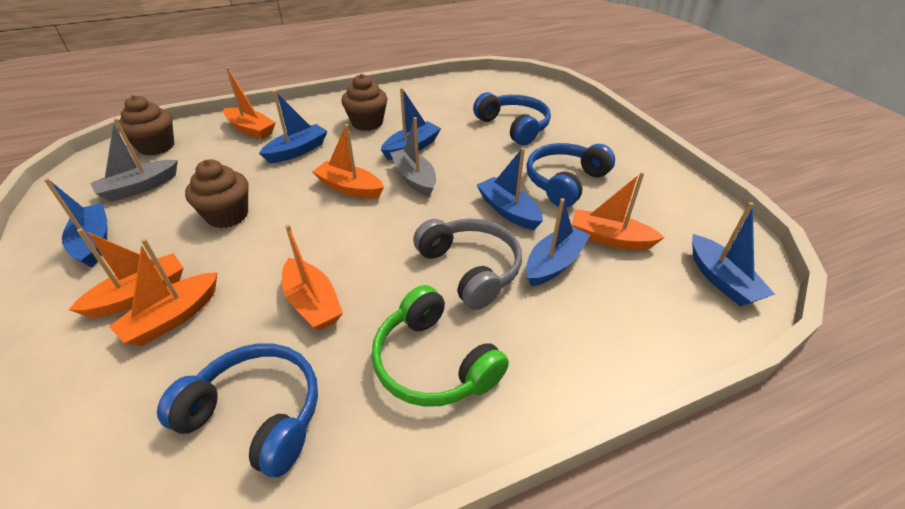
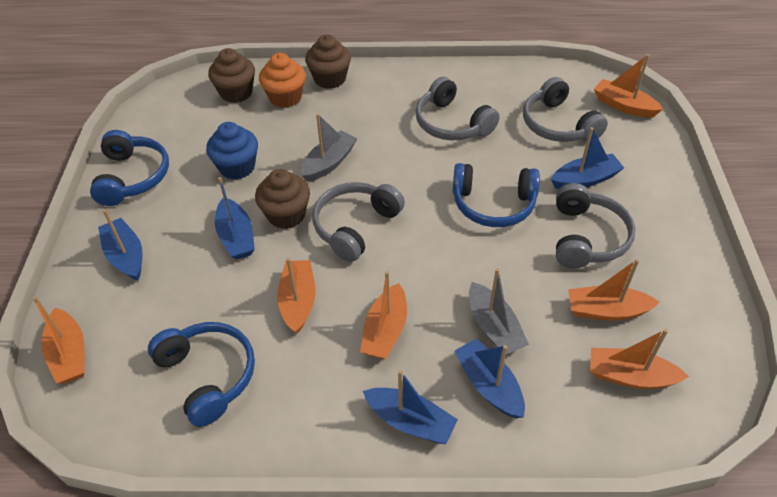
blue boat: [44,178,107,268] [259,90,328,163] [381,88,441,160] [477,147,543,230] [526,198,590,286] [692,202,775,306] = 6 -> [98,209,143,280] [215,177,255,259] [363,370,458,444] [455,339,525,418] [551,127,624,189] = 5
blue cupcake: none = 0 -> [206,122,258,180] = 1
green headphones: [372,285,509,407] = 1 -> none = 0
grey headphones: [413,218,522,310] = 1 -> [312,182,405,262] [415,77,500,141] [523,77,608,142] [556,183,636,269] = 4
orange cupcake: none = 0 -> [259,53,306,108] = 1

